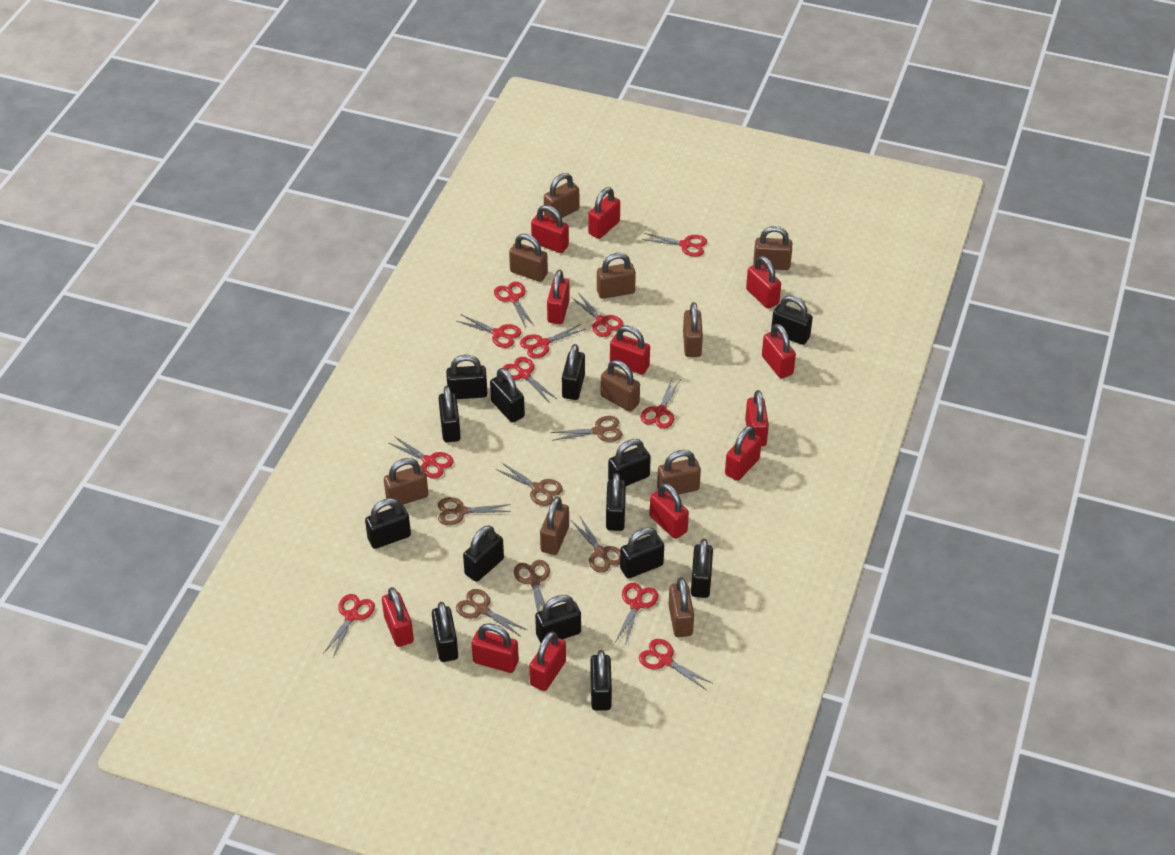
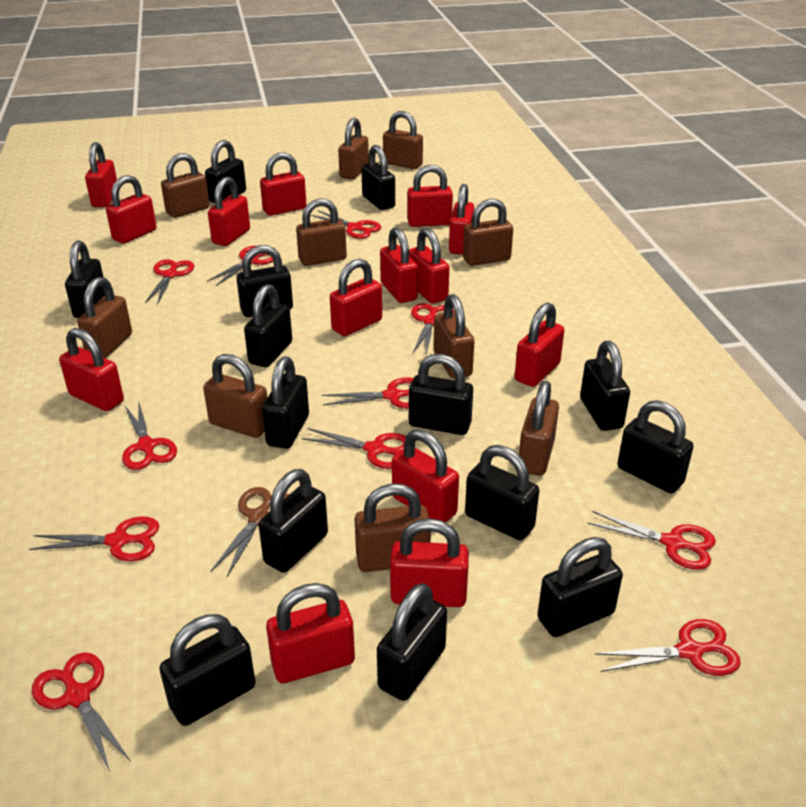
brown scissors: [438,497,511,525] [456,589,527,637] [495,462,563,506] [514,560,550,612] [551,416,622,442] [571,515,620,573] = 6 -> [210,487,290,577] = 1
red padlock: [382,587,414,647] [472,623,519,673] [529,631,566,691] [531,205,569,253] [547,270,570,324] [588,187,620,239] [610,325,650,375] [650,483,689,539] [725,425,762,481] [745,390,769,446] [746,256,781,309] [762,324,796,379] = 12 -> [59,328,124,411] [85,142,117,207] [106,175,157,244] [208,177,250,246] [260,152,307,216] [266,583,355,683] [330,259,382,336] [380,227,418,303] [390,518,469,607] [392,429,459,523] [407,165,453,227] [409,228,449,304] [449,184,474,255] [515,302,564,387] = 14

